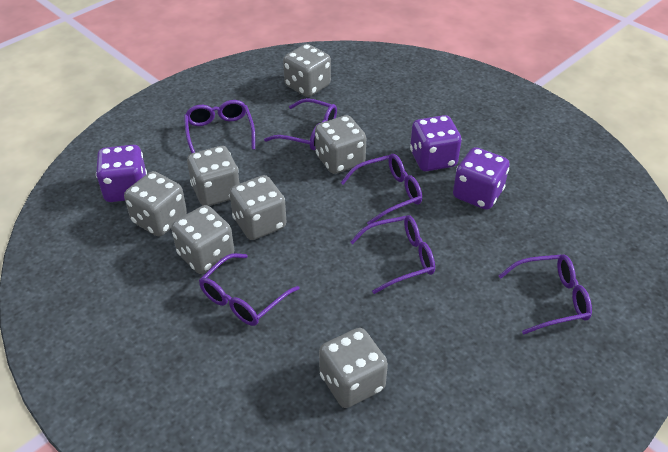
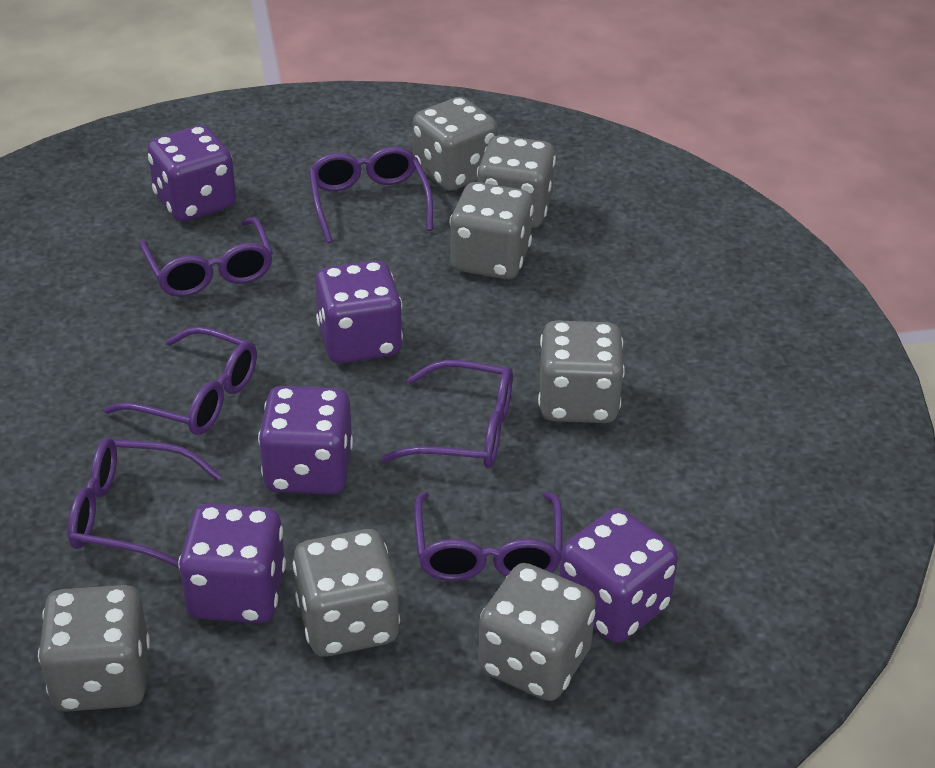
purple dice: [96,145,147,202] [410,115,462,171] [453,147,509,210] = 3 -> [148,125,236,222] [178,504,286,623] [258,386,353,494] [315,260,403,363] [559,508,678,643] = 5

